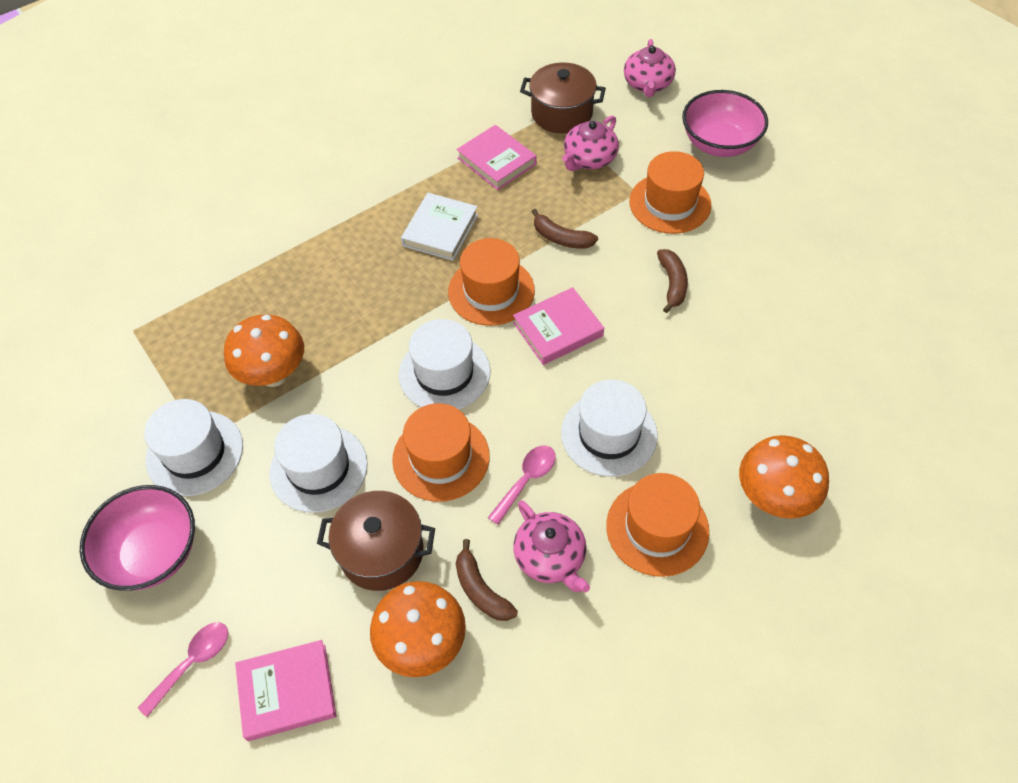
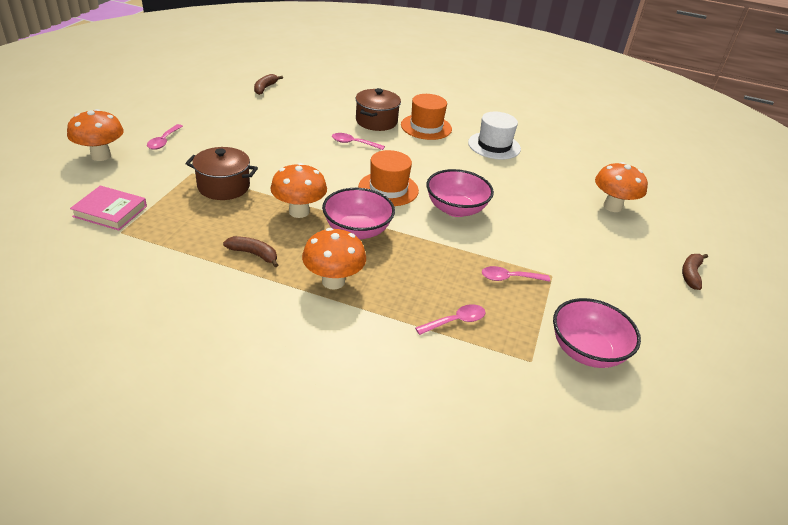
orange hat: [392,403,490,502] [448,238,535,326] [606,473,709,577] [629,151,711,234] = 4 -> [358,150,419,206] [401,94,452,140] = 2
orange mushroom: [224,314,304,387] [370,581,466,677] [739,435,829,519] = 3 -> [67,109,124,161] [270,163,327,218] [302,228,366,290] [595,162,648,212] = 4
pink book: [235,640,337,741] [456,125,537,190] [513,287,604,365] = 3 -> [70,186,147,231] = 1
pink bowl: [80,485,195,591] [682,90,768,157] = 2 -> [322,188,395,239] [426,169,494,217] [553,298,641,368] = 3
pink spoon: [138,622,228,717] [488,446,556,525] = 2 -> [147,124,183,150] [332,133,385,150] [415,304,486,335] [482,266,550,282] = 4
pink teapot: [513,500,590,592] [562,116,619,171] [624,39,676,97] = 3 -> none = 0
white book: [401,193,478,261] = 1 -> none = 0
white hat: [144,399,243,496] [269,414,368,513] [399,319,490,409] [561,379,658,477] = 4 -> [468,112,521,160] = 1

